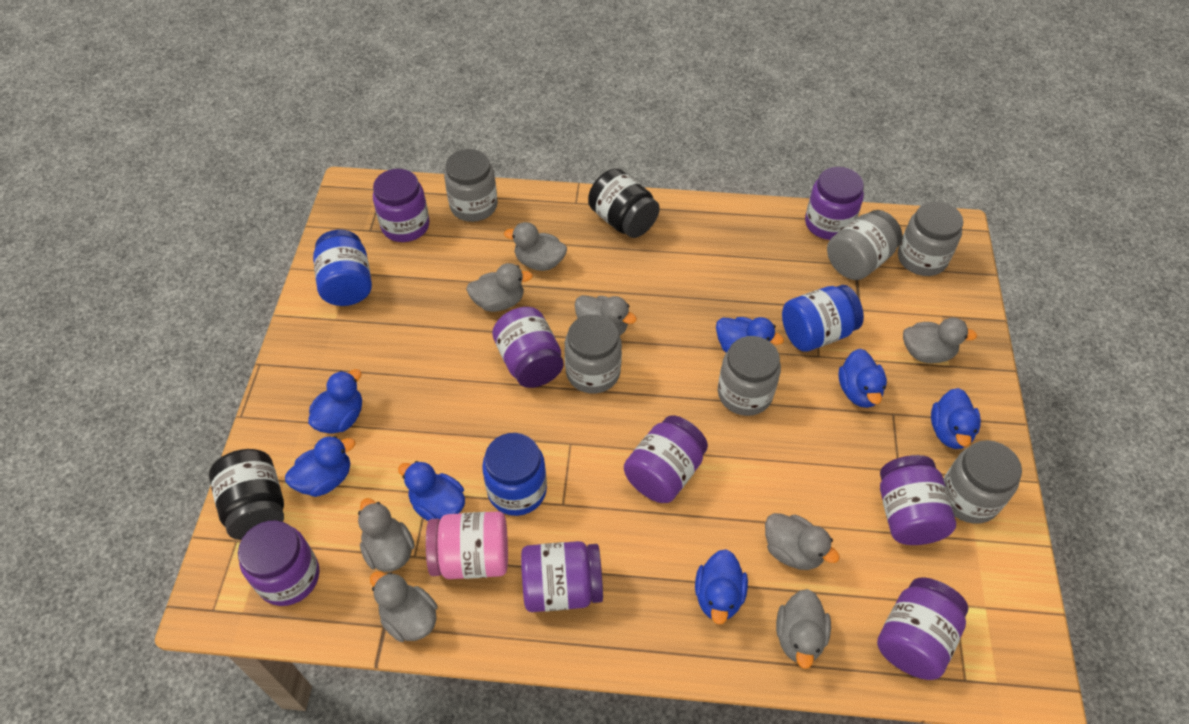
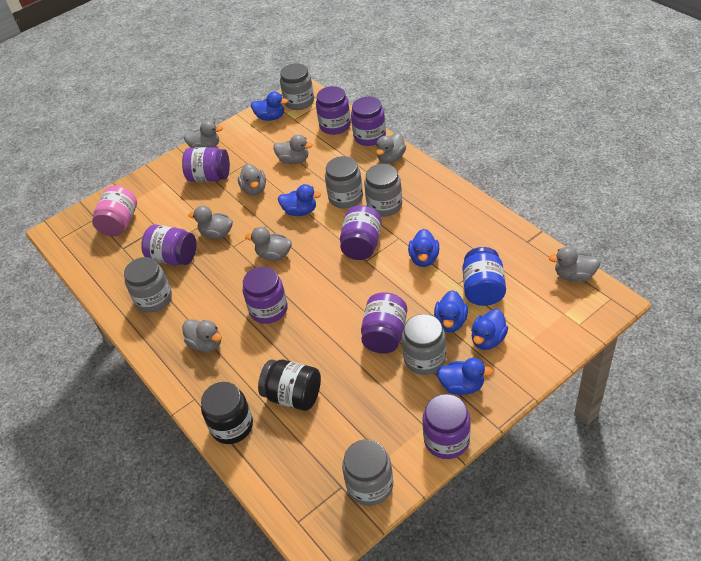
blue duck: [285,436,355,497] [308,369,362,433] [398,461,465,521] [695,549,748,625] [716,317,784,353] [838,349,887,408] [931,388,981,449] = 7 -> [251,92,288,121] [278,184,321,216] [408,229,439,267] [434,290,468,332] [437,358,494,395] [471,309,508,350] = 6
blue jar: [313,230,372,306] [482,433,547,516] [782,285,864,352] = 3 -> [462,247,506,306] = 1

